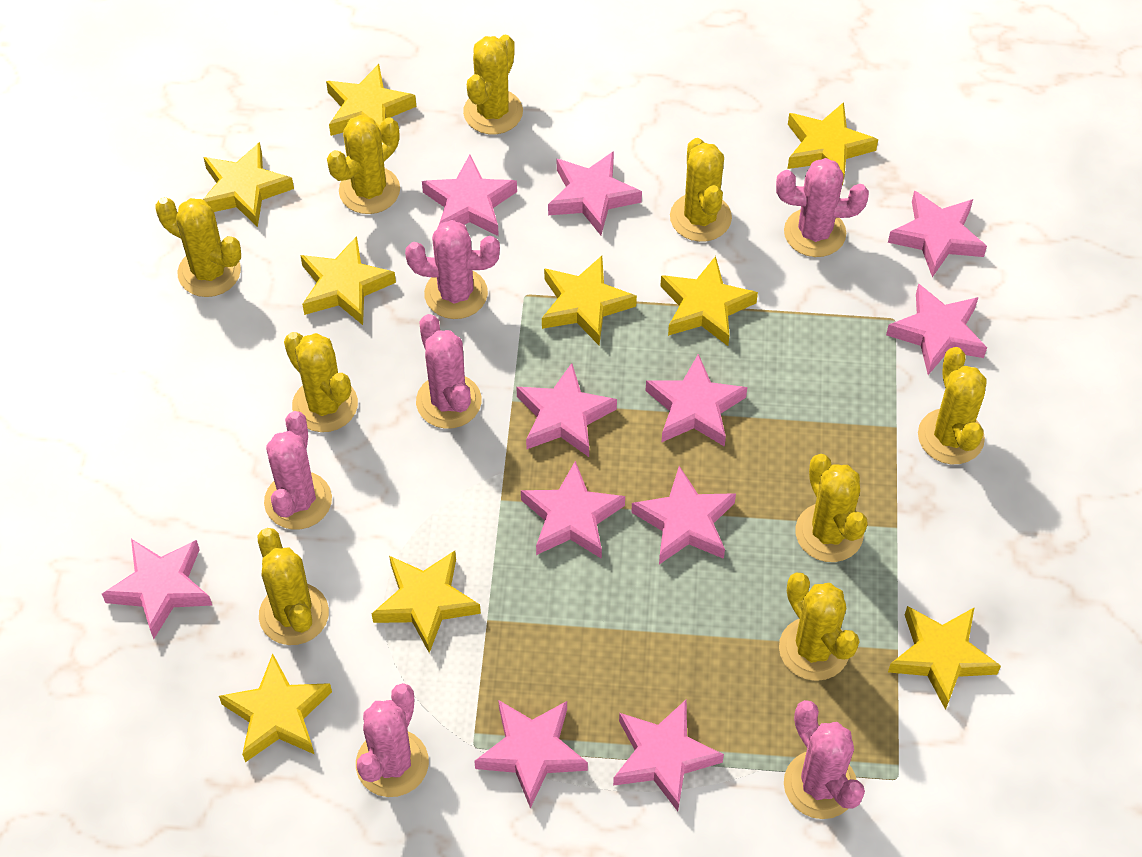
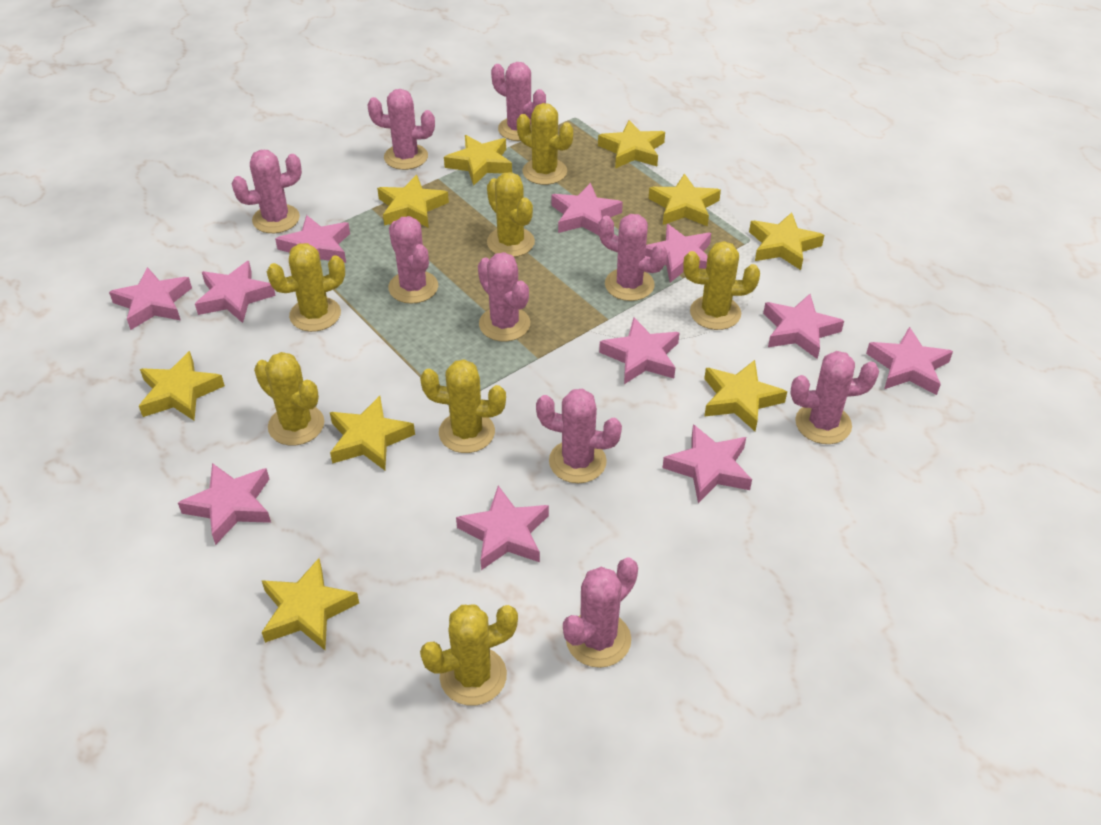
pink cactus: [264,411,332,530] [356,683,429,797] [405,220,500,319] [416,314,482,429] [776,158,869,257] [784,700,865,819] = 6 -> [232,150,302,233] [367,89,435,170] [388,216,438,304] [478,252,530,341] [491,62,546,141] [536,389,622,483] [563,557,638,668] [598,214,667,301] [790,351,879,444] = 9
yellow cactus: [156,197,241,297] [258,528,329,645] [284,332,358,432] [327,115,400,214] [463,35,523,134] [670,138,732,242] [779,573,860,681] [795,454,868,562] [918,347,987,464] = 9 -> [254,352,324,445] [267,243,345,332] [420,359,506,453] [420,605,518,705] [487,172,535,257] [517,103,573,185] [683,241,760,330] = 7

